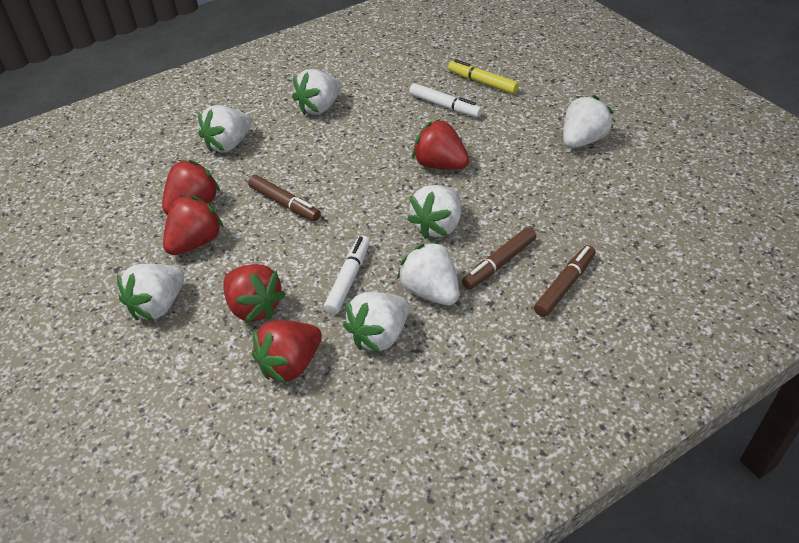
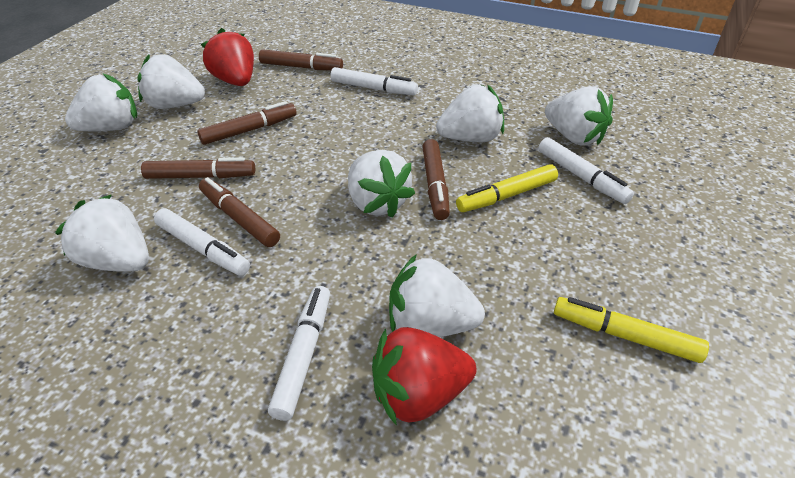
brown marker: [248,175,321,221] [462,227,536,289] [534,245,595,317] = 3 -> [141,157,255,179] [197,101,297,145] [199,177,280,247] [259,49,343,70] [422,139,450,220] = 5
red strawberry: [162,160,220,215] [163,195,224,255] [223,264,286,323] [252,320,322,384] [412,119,469,170] = 5 -> [201,28,254,86] [372,327,477,426] = 2
white marker: [324,235,370,315] [409,83,482,117] = 2 -> [154,208,250,276] [268,286,330,421] [330,67,418,95] [538,137,634,204] = 4
yellow marker: [448,59,519,94] = 1 -> [456,164,558,212] [554,297,709,363] = 2

